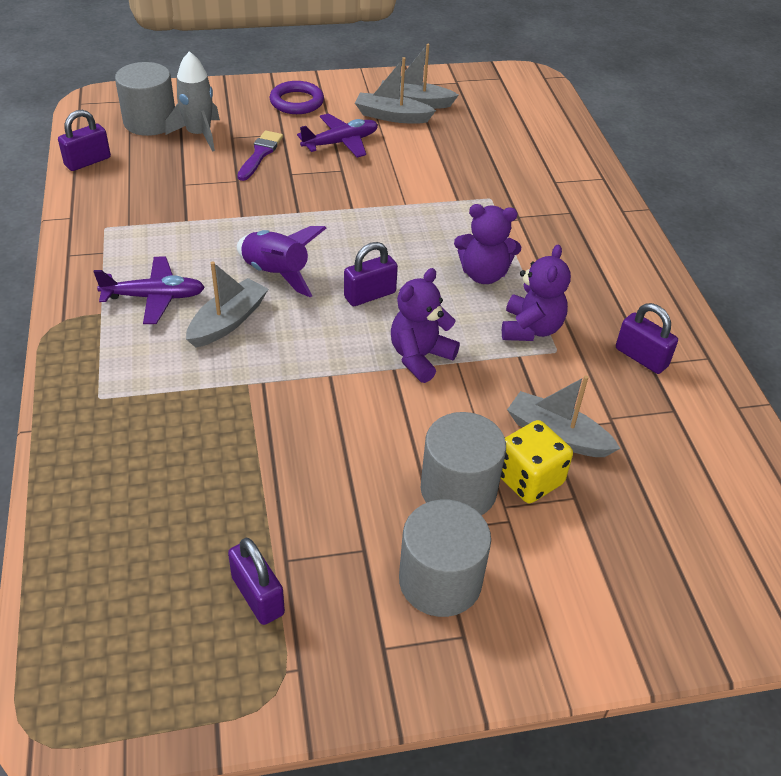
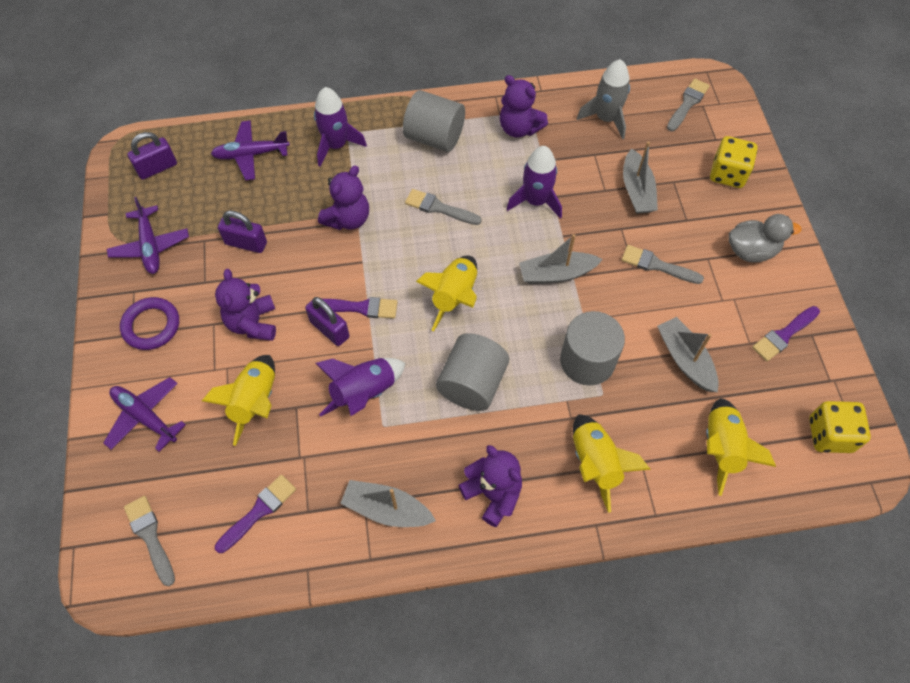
grey brush: none = 0 -> [124,496,175,586] [405,189,482,225] [621,245,704,284] [667,79,710,131] = 4
grey duck: none = 0 -> [729,214,802,263] = 1
purple brush: [237,131,283,181] = 1 -> [215,475,296,553] [322,297,397,319] [752,306,820,361] = 3
purple padlock: [58,110,111,171] [228,538,285,625] [344,242,398,306] [616,303,678,374] = 4 -> [127,132,177,180] [218,210,267,253] [305,297,350,346] = 3
purple plane: [94,257,205,324] [297,113,378,158] = 2 -> [103,377,186,452] [107,197,189,274] [211,120,290,180] = 3
purple rocket: [237,226,326,297] = 1 -> [314,87,367,166] [315,358,405,417] [507,146,562,219] = 3
purple teddy bear: [391,268,460,383] [454,204,521,284] [502,244,571,341] = 3 -> [215,269,276,341] [318,166,369,230] [459,445,522,527] [500,75,548,138] = 4
yellow dice: [501,420,573,503] = 1 -> [710,136,758,188] [809,401,871,453] = 2
yellow rocket: none = 0 -> [202,355,275,446] [416,255,477,332] [573,414,651,513] [706,398,776,496] = 4

